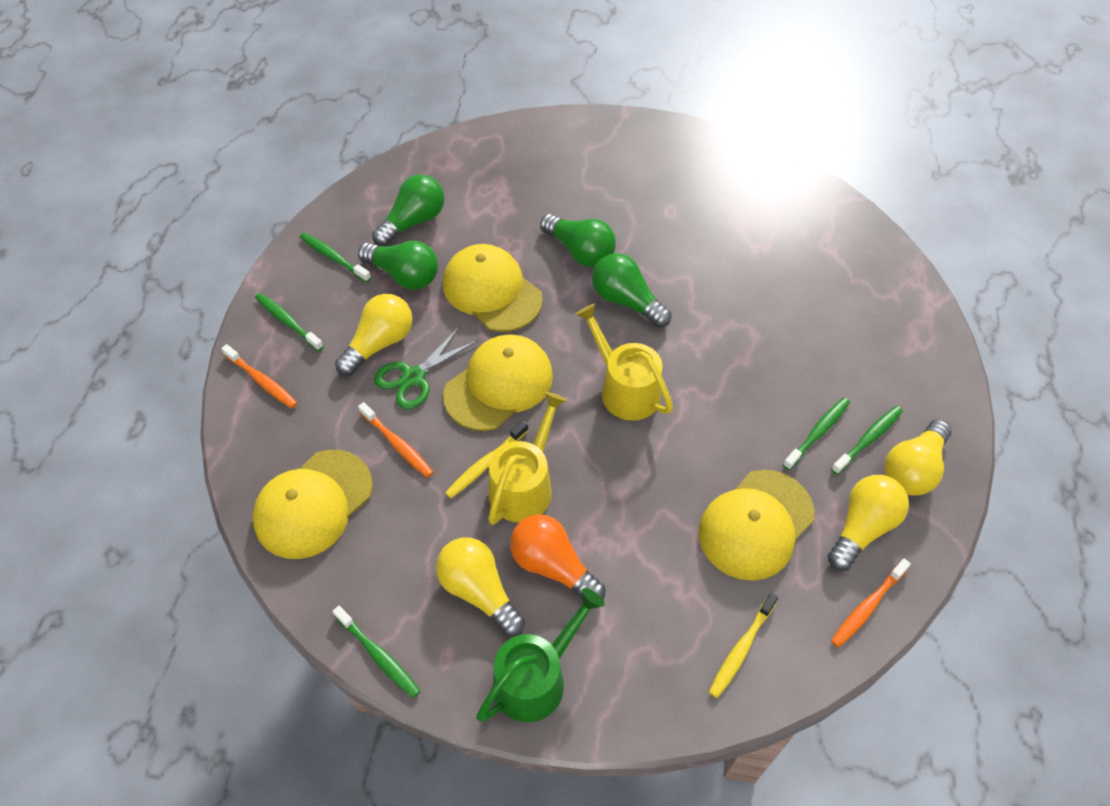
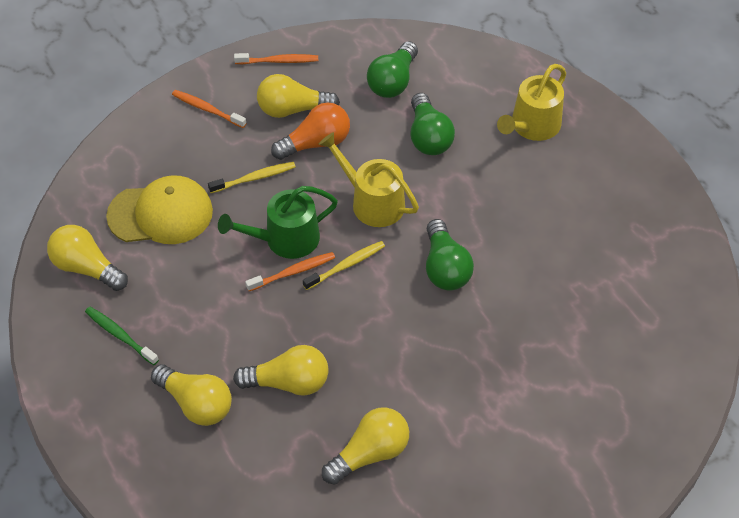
green light bulb: [358,241,438,290] [372,174,444,247] [540,214,616,267] [592,253,672,328] = 4 -> [367,41,418,98] [411,93,455,155] [426,219,474,291] = 3
green scissors: [374,326,478,409] = 1 -> none = 0
green toothbrush: [255,293,324,351] [300,232,371,282] [332,606,420,698] [783,398,850,470] [831,406,903,475] = 5 -> [85,307,159,365] = 1
yellow cap: [253,450,373,559] [443,244,543,332] [443,334,553,431] [699,470,815,581] = 4 -> [106,176,213,244] = 1
yellow light bulb: [335,294,413,376] [436,537,525,637] [828,475,909,571] [885,419,952,496] = 4 -> [47,225,128,291] [151,364,232,426] [233,345,329,396] [257,74,340,118] [322,407,409,485] = 5

